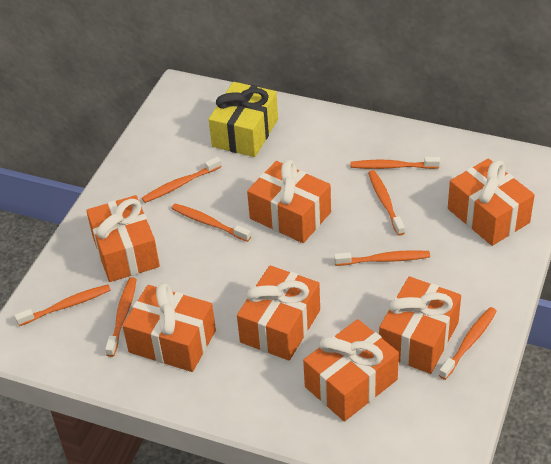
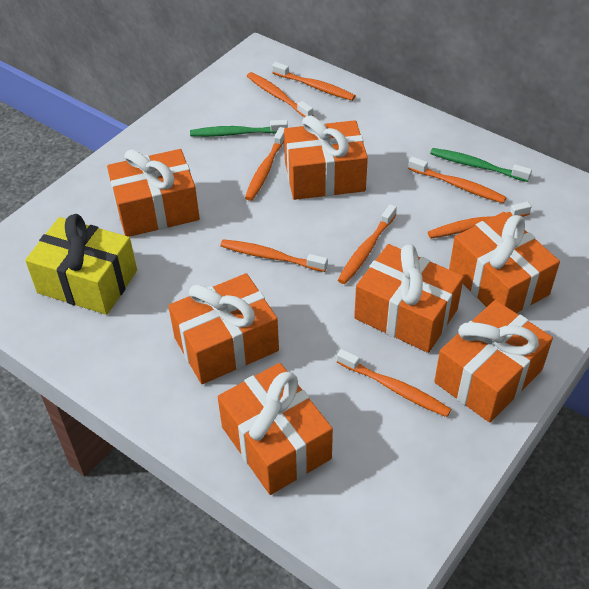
green toothbrush: none = 0 -> [190,120,288,137] [430,148,532,182] = 2

